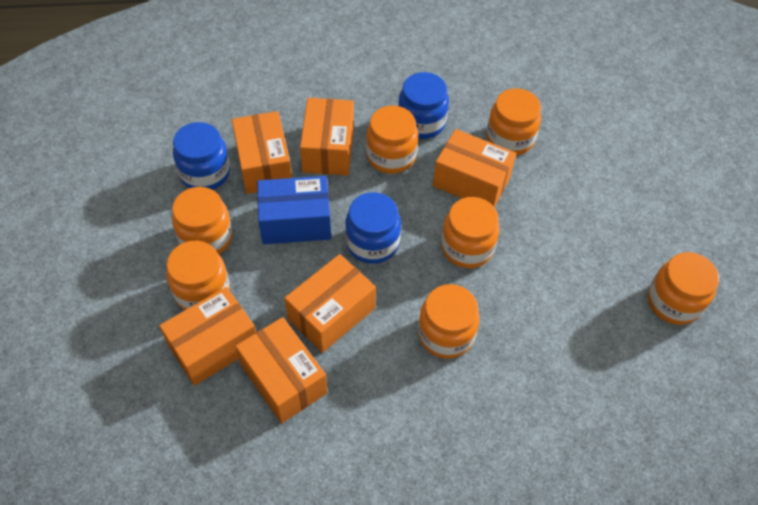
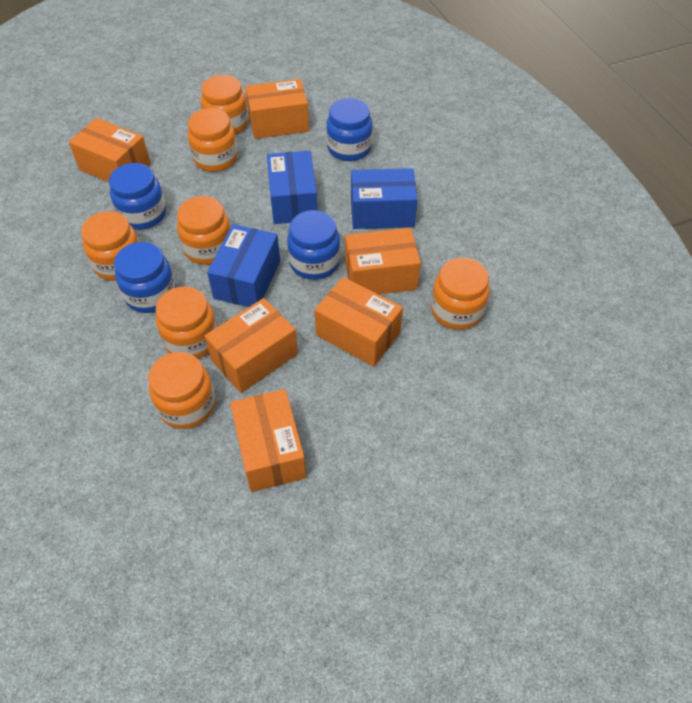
blue box: [257,176,331,244] = 1 -> [207,224,280,307] [267,151,317,224] [351,168,418,229] = 3
blue jar: [173,122,230,190] [345,192,401,264] [398,72,449,139] = 3 -> [109,163,166,230] [114,242,176,313] [287,210,340,280] [326,98,373,161] = 4

